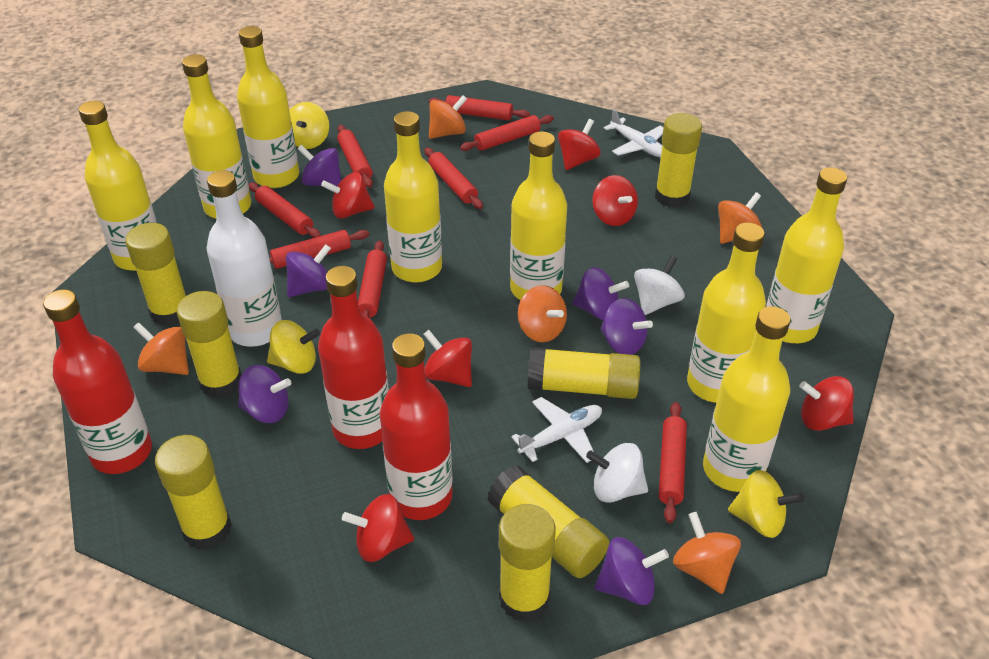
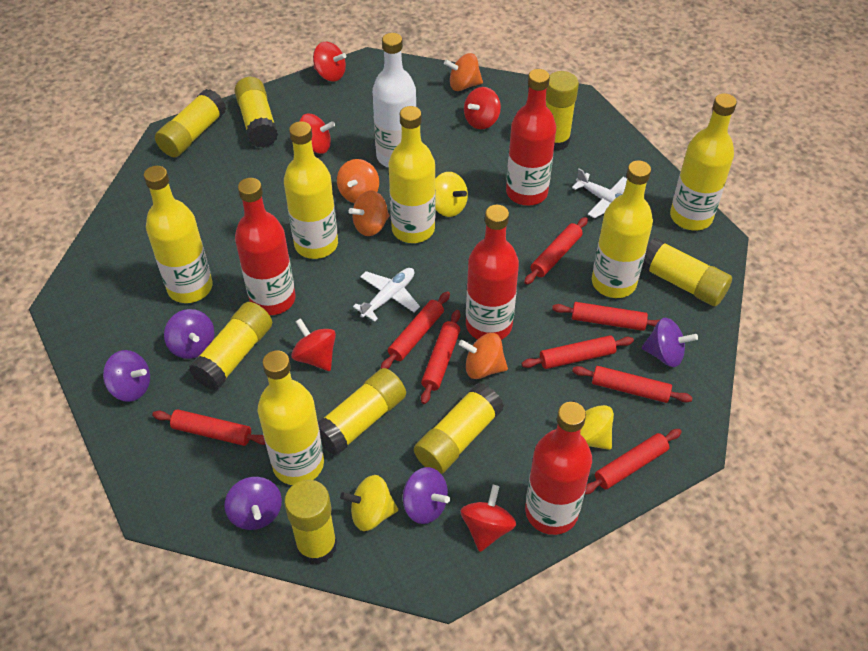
orange spinning top: [133,322,189,375] [429,95,467,139] [518,285,567,342] [673,512,741,594] [718,192,762,244] = 5 -> [337,159,379,203] [349,190,390,236] [444,53,483,91] [459,333,508,379] = 4
purple spinning top: [238,365,291,423] [286,244,331,297] [297,145,342,186] [572,267,629,320] [595,537,669,605] [600,298,653,355] = 6 -> [103,350,150,402] [164,309,215,359] [224,477,282,530] [403,467,450,524] [642,318,698,367] = 5
red bottle: [43,289,152,474] [318,266,389,449] [380,333,453,520] = 3 -> [235,178,295,315] [466,205,519,340] [506,69,556,206] [525,402,592,535] = 4
red spinning top: [321,172,375,219] [342,494,414,562] [423,330,472,387] [558,119,601,170] [592,175,638,226] [799,376,854,431] = 6 -> [291,318,336,371] [300,114,335,154] [313,42,346,82] [461,485,516,552] [464,87,501,129] = 5
white spinning top: [586,443,648,503] [634,256,685,315] = 2 -> none = 0
yellow bottle: [79,101,157,271] [182,54,251,219] [237,26,299,188] [384,111,442,282] [510,131,567,300] [687,223,766,403] [703,306,791,492] [766,167,847,343] = 8 -> [144,166,213,303] [258,351,324,485] [284,121,338,259] [388,106,436,243] [592,160,653,298] [670,93,737,231] = 6
yellow glue stick: [125,223,186,326] [155,435,232,550] [177,291,241,398] [487,465,609,578] [499,504,556,622] [528,347,640,399] [655,113,702,208] = 7 -> [155,89,226,157] [189,302,272,390] [234,77,278,148] [284,480,337,565] [318,368,406,456] [414,383,504,474] [546,71,579,151] [642,238,732,306] = 8

